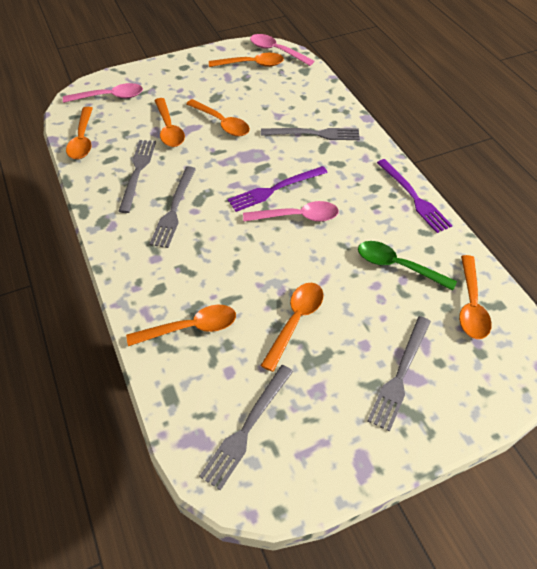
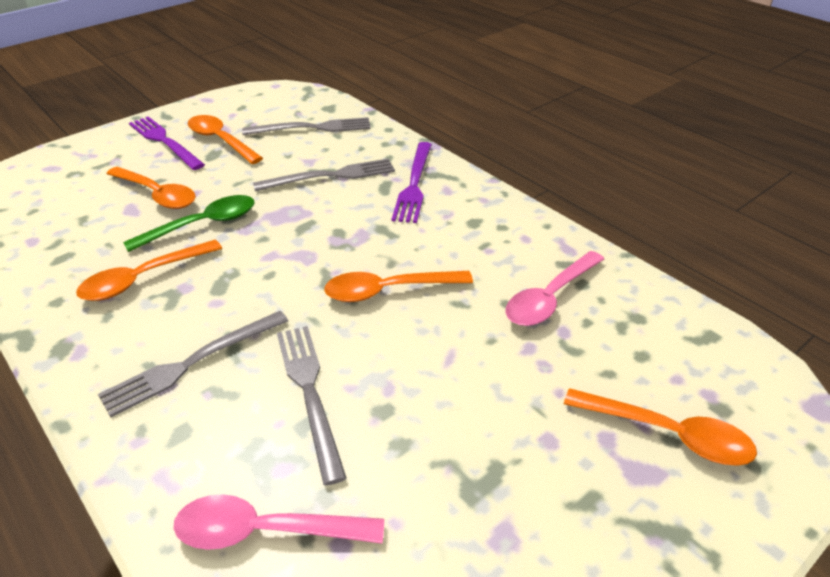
grey fork: [118,140,156,213] [150,167,196,248] [199,365,293,490] [261,128,360,140] [367,316,431,432] = 5 -> [98,311,288,417] [242,117,371,135] [253,158,395,191] [277,326,346,485] = 4
orange spoon: [66,107,93,159] [126,305,236,346] [155,98,185,147] [186,99,250,136] [209,53,284,67] [261,283,324,372] [459,255,492,339] = 7 -> [76,240,222,301] [106,167,196,209] [188,115,263,164] [324,271,473,302] [564,388,757,466] = 5
pink spoon: [63,83,143,103] [243,201,339,222] [250,34,314,66] = 3 -> [174,494,384,550] [505,251,604,326] = 2

